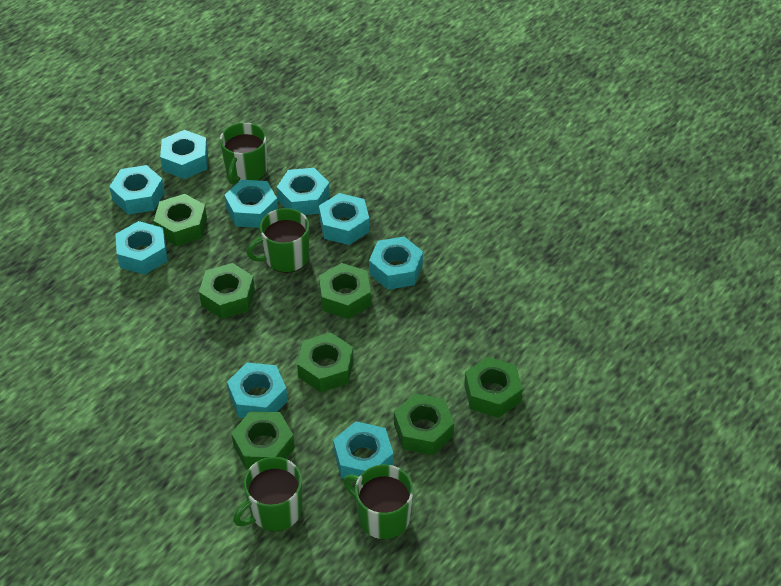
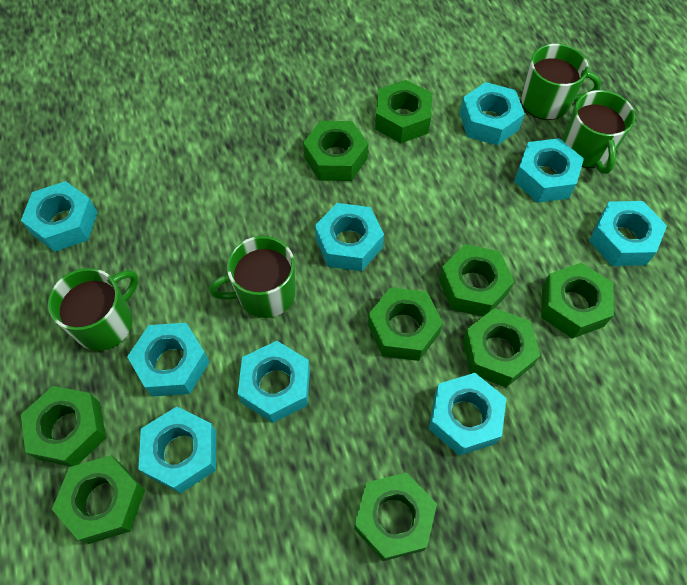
green nut: [154,194,207,246] [199,263,255,319] [231,411,295,469] [297,332,354,392] [319,263,371,319] [394,394,454,455] [464,357,523,418] = 7 -> [21,386,106,467] [52,455,145,544] [303,121,368,181] [354,473,437,561] [368,287,443,361] [375,80,432,143] [439,244,514,316] [463,308,540,387] [541,263,614,339] = 9

